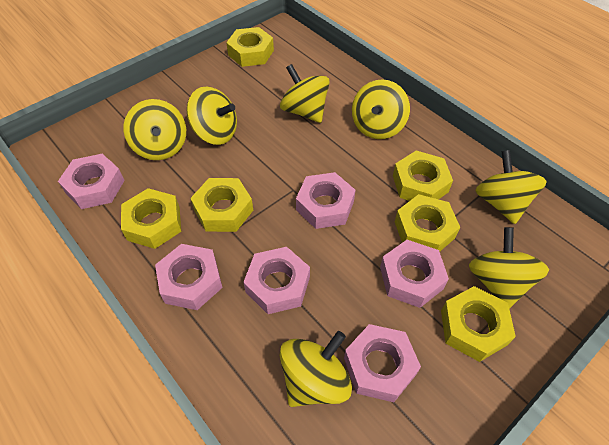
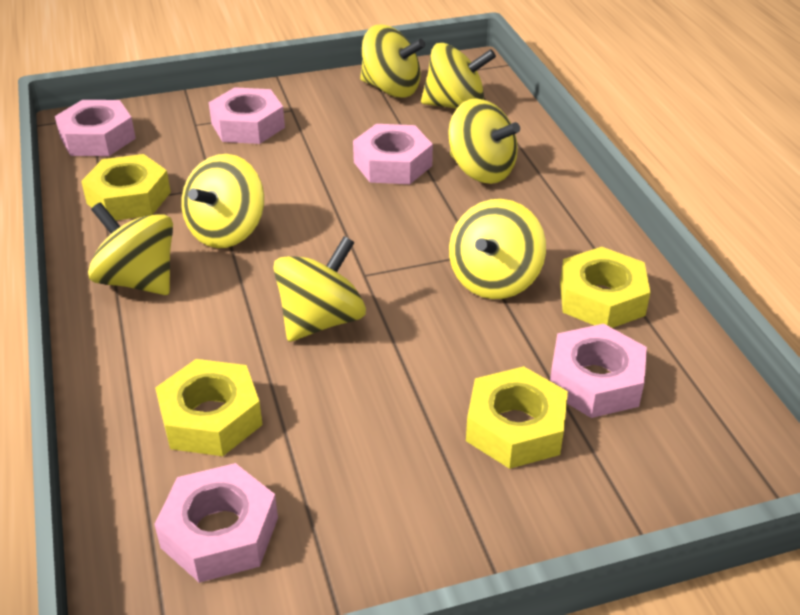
pink nut: [58,154,125,209] [155,244,223,310] [243,247,310,314] [296,172,356,229] [344,324,421,402] [380,240,449,308] = 6 -> [55,100,136,156] [154,463,278,583] [209,87,285,144] [353,124,433,184] [550,324,647,418] = 5
yellow nut: [121,188,181,249] [190,178,253,232] [226,27,274,67] [393,150,453,201] [395,194,460,252] [441,286,516,362] = 6 -> [81,154,171,220] [155,359,263,456] [466,366,568,469] [560,247,651,328] = 4

